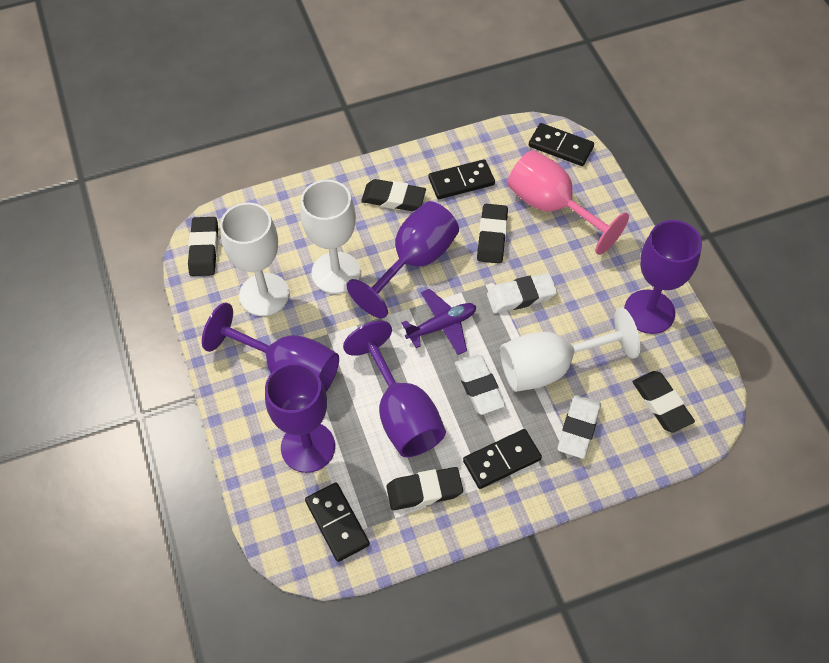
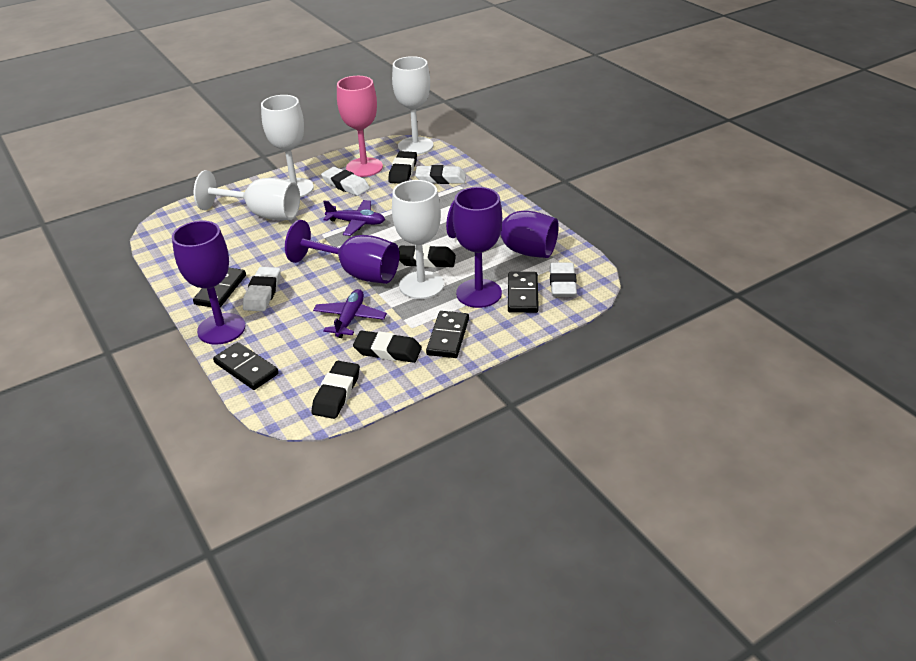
black eraser: [188,217,218,276] [361,179,426,211] [386,467,463,510] [477,204,508,264] [632,371,695,433] = 5 -> [311,361,360,419] [353,331,422,363] [388,151,417,183] [399,245,456,268] = 4
purple goblet: [202,302,339,392] [265,363,335,473] [343,321,446,457] [346,201,459,318] [624,220,702,334] = 5 -> [172,221,245,345] [285,220,399,284] [446,200,559,258] [453,187,502,308] = 4
purple plane: [402,289,476,355] = 1 -> [313,289,387,338] [323,200,385,236] = 2
white eraser: [455,354,506,415] [487,273,557,313] [557,395,601,459] = 3 -> [243,267,281,311] [321,167,370,196] [415,165,466,184] [550,263,577,297] = 4
white goblet: [220,203,289,316] [300,180,361,294] [500,307,640,392] = 3 -> [194,170,300,220] [261,95,314,198] [392,56,433,155] [392,180,444,299] = 4

